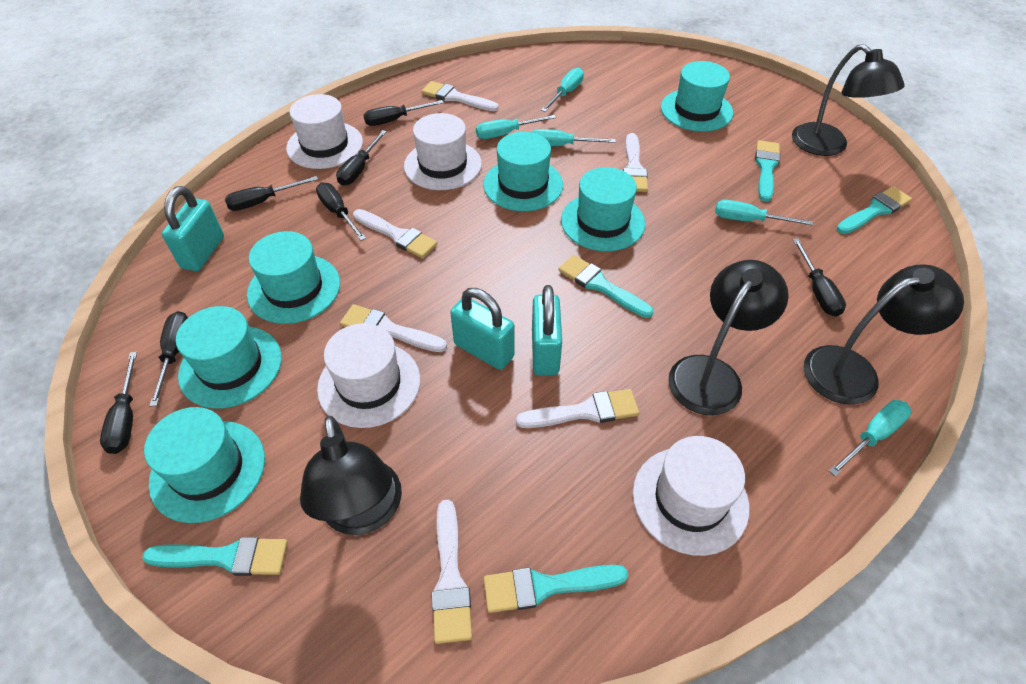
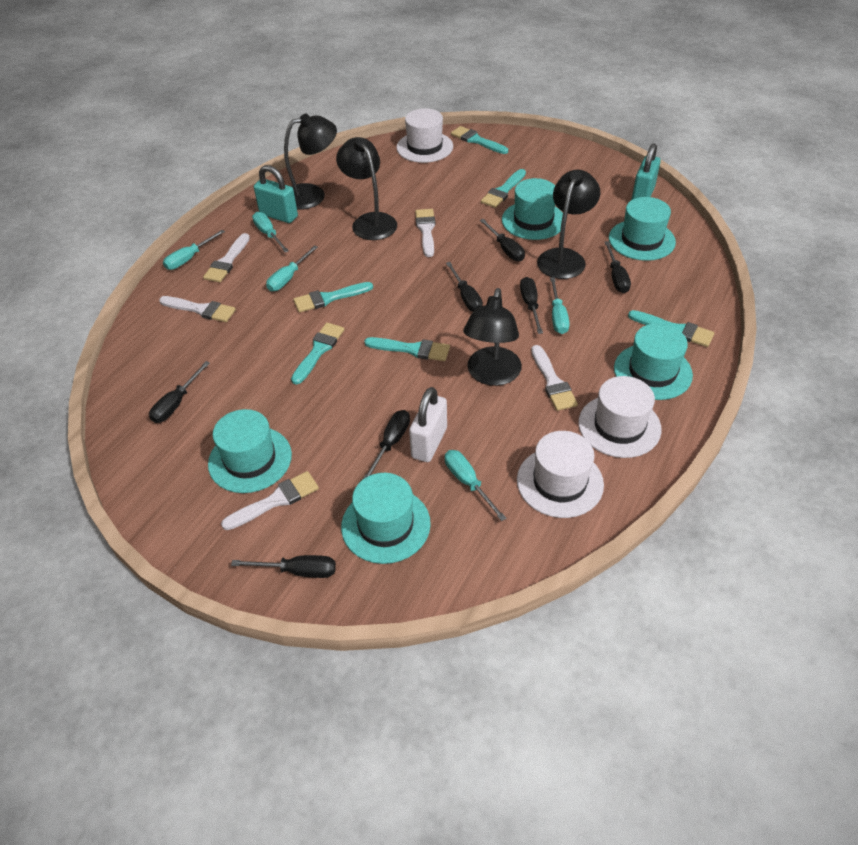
turquoise brush: [142,537,288,576] [484,565,628,613] [558,255,653,318] [755,140,780,202] [836,186,912,234] = 5 -> [291,323,345,385] [293,282,373,312] [364,337,450,361] [451,126,508,154] [481,169,526,208] [628,310,715,347] = 6
turquoise hat: [144,407,265,523] [176,306,282,408] [247,231,340,324] [483,132,563,211] [561,167,645,251] [661,61,733,132] = 6 -> [208,409,292,493] [341,473,431,564] [502,178,563,240] [609,197,676,261] [614,323,693,400] = 5
turquoise padlock: [162,186,224,271] [450,288,515,370] [532,285,562,375] = 3 -> [254,165,298,223] [631,143,661,200] = 2
white brush: [340,304,447,352] [353,209,437,258] [422,81,499,111] [431,500,472,644] [516,389,639,428] [623,133,648,192] = 6 -> [159,296,236,322] [203,233,250,282] [221,471,319,530] [415,209,435,257] [531,345,578,411] = 5
white hat: [286,94,363,169] [317,323,420,428] [404,113,482,190] [633,436,749,556] = 4 -> [397,108,453,163] [517,431,604,518] [578,376,662,458] = 3
white padlock: none = 0 -> [409,387,447,462] = 1

